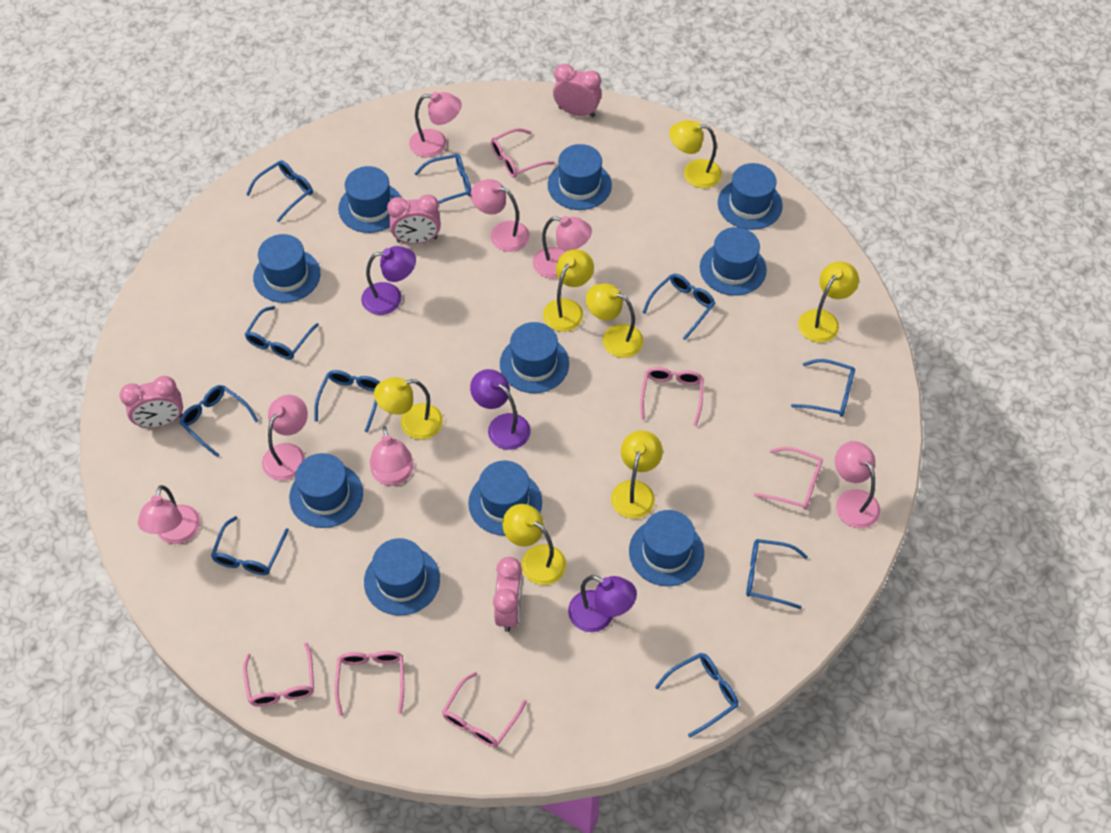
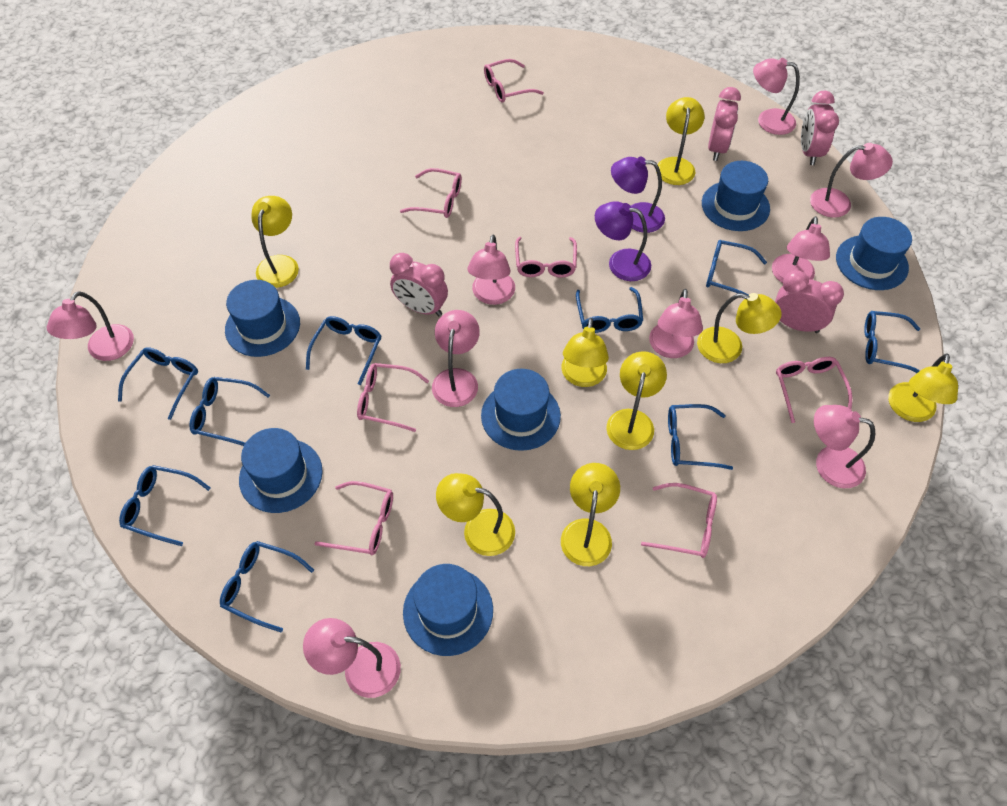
blue glasses: [180,385,259,457] [211,516,289,575] [245,306,319,359] [246,160,313,222] [314,370,380,432] [414,154,471,204] [642,274,715,340] [655,653,739,738] [746,539,808,609] [791,359,855,417] = 10 -> [118,347,198,420] [119,465,211,546] [189,377,270,446] [220,541,314,633] [306,316,381,385] [576,287,643,333] [668,404,733,470] [706,240,767,295] [864,311,920,373] = 9
blue hat: [253,234,320,303] [289,453,363,528] [338,166,402,233] [364,538,440,616] [468,460,542,536] [500,322,569,393] [548,144,612,210] [629,510,704,586] [700,227,767,296] [718,163,783,230] = 10 -> [225,280,300,357] [239,428,323,513] [403,564,493,656] [481,369,561,451] [702,161,770,231] [836,217,912,290] = 6
pink glasses: [243,642,314,706] [335,651,404,716] [442,672,527,747] [491,128,555,178] [640,367,703,426] [754,447,823,510] = 6 -> [314,481,393,555] [357,363,429,432] [400,168,462,218] [484,59,544,103] [515,237,577,278] [641,483,717,558] [776,357,852,423] = 7
pink lamp: [138,485,200,544] [262,395,308,481] [370,426,414,486] [409,92,462,157] [471,179,530,252] [533,216,592,279] [835,441,880,528] = 7 -> [47,291,134,361] [303,618,401,698] [432,310,480,407] [467,234,515,305] [649,289,703,358] [753,58,800,135] [772,216,830,283] [810,143,893,218] [814,405,875,488] = 9
purple lamp: [361,246,416,315] [470,369,531,450] [568,575,637,632] = 3 -> [595,201,651,281] [611,156,665,233] = 2
yellow lamp: [374,377,443,440] [502,504,566,585] [543,249,594,332] [586,283,644,358] [611,430,663,519] [669,120,722,188] [798,261,859,343] = 7 -> [251,196,299,288] [436,473,515,556] [561,318,609,387] [561,463,620,566] [606,351,667,450] [656,97,705,185] [697,293,782,363] [888,354,958,422] = 8

